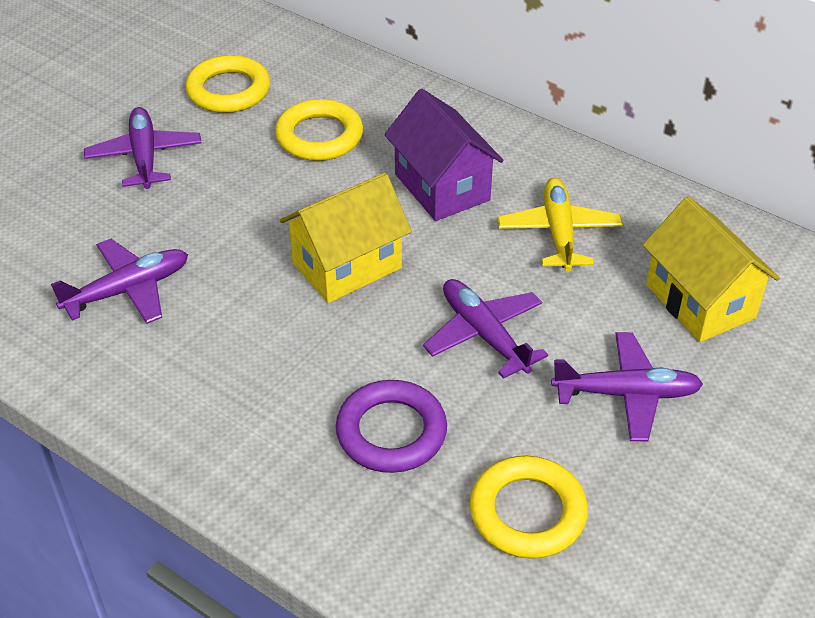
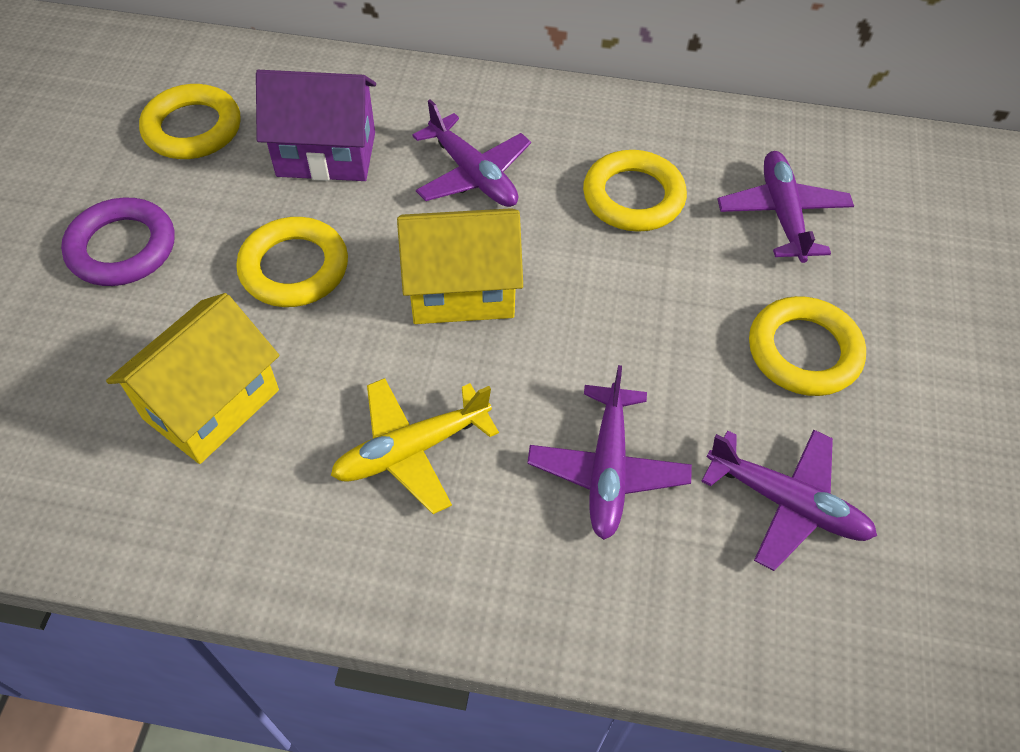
yellow ring: [186,55,270,113] [275,99,363,161] [470,456,588,559] = 3 -> [139,84,241,159] [236,217,348,307] [583,150,687,232] [749,296,866,396] = 4

